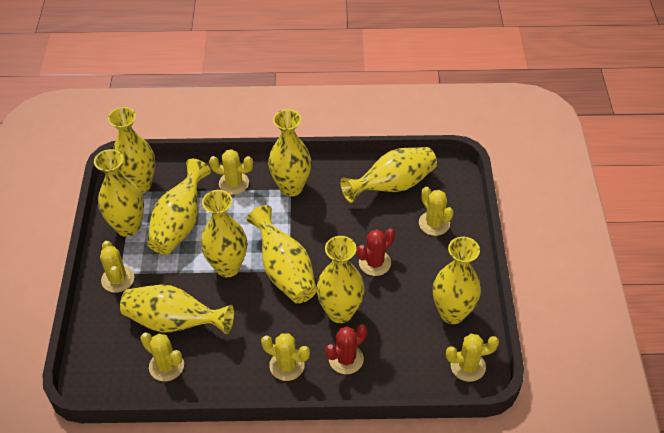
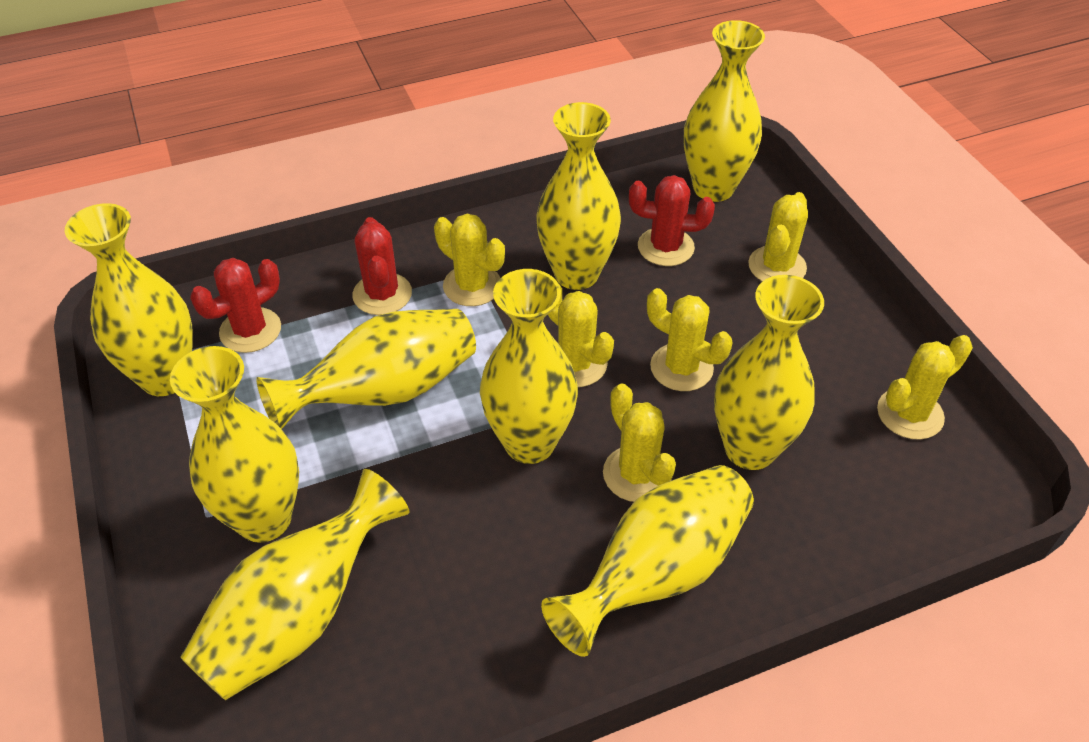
red cactus: [325,324,367,374] [357,229,395,276] = 2 -> [190,258,281,353] [352,217,412,315] [629,175,715,266] = 3
yellow vase: [94,149,144,237] [108,107,155,194] [120,285,234,334] [147,159,211,255] [201,190,247,277] [247,205,317,304] [268,109,311,197] [317,236,365,323] [340,147,437,203] [433,237,481,324] = 10 -> [65,203,192,396] [170,346,299,543] [180,469,409,700] [256,309,476,429] [480,269,578,464] [536,102,621,290] [541,465,754,657] [683,20,765,202] [714,275,824,470] = 9

